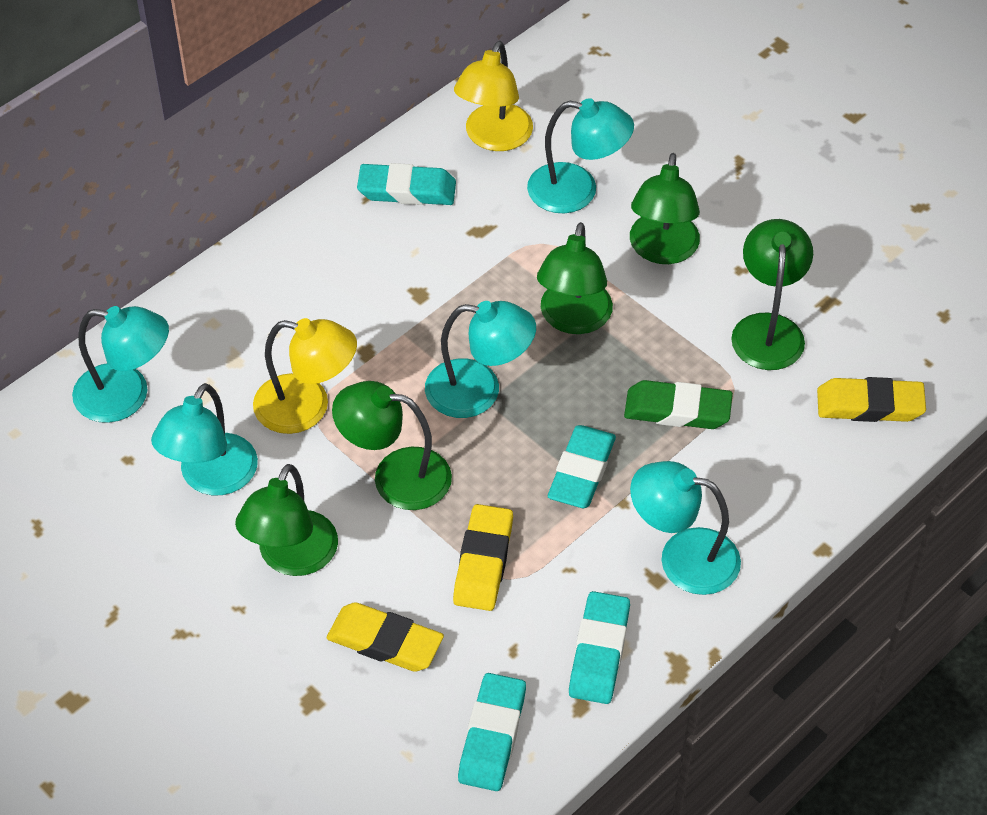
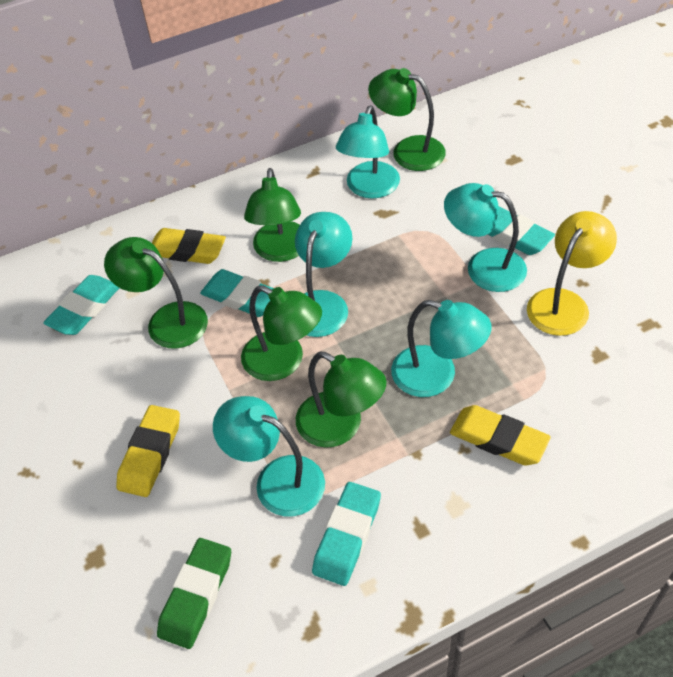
yellow lamp: [253,318,357,434] [454,41,533,151] = 2 -> [527,211,617,336] = 1

